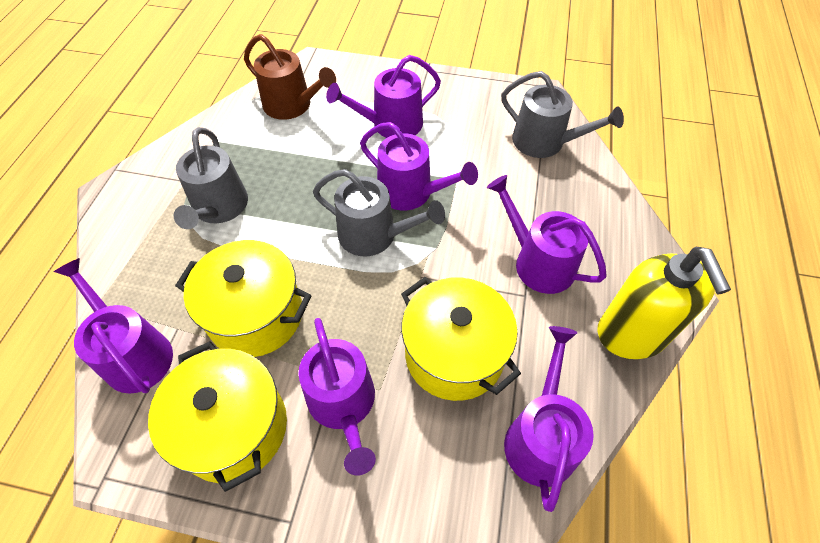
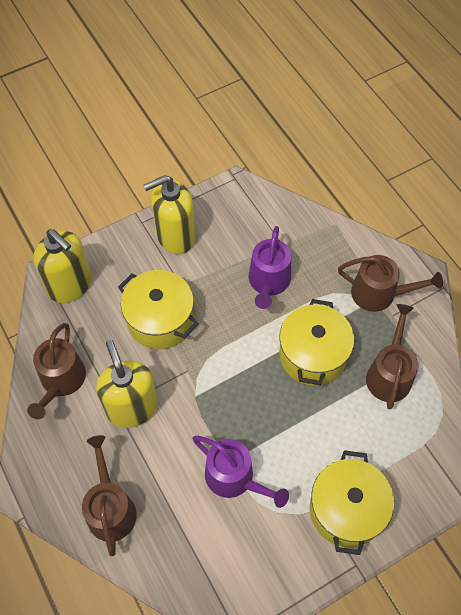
brown watering can: [244,34,336,120] = 1 -> [27,323,86,419] [82,435,137,556] [338,255,443,312] [366,304,418,409] = 4
grey watering can: [174,127,248,229] [313,169,445,256] [501,71,624,158] = 3 -> none = 0
purple watering can: [54,258,173,393] [298,318,376,475] [326,55,441,138] [360,122,478,210] [487,175,607,294] [504,326,594,512] = 6 -> [193,436,289,508] [249,226,291,309] = 2
yellow soap dispenser: [598,247,731,359] = 1 -> [33,229,92,303] [96,340,158,428] [144,175,195,254] = 3

